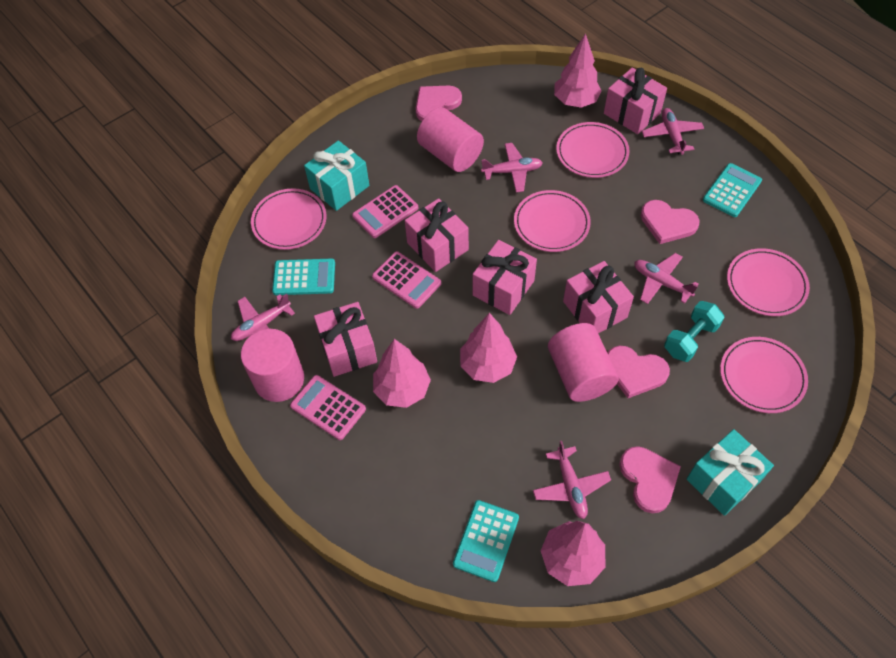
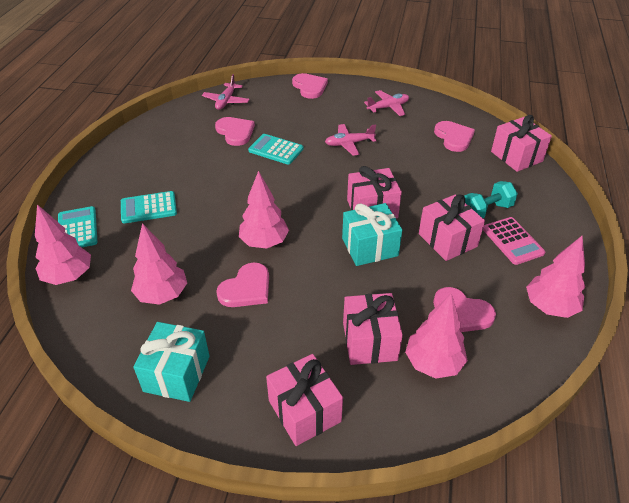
pink calculator: [290,375,366,440] [352,185,418,238] [372,251,441,309] = 3 -> [483,217,545,265] = 1
pink cylinder: [241,329,304,402] [417,107,484,172] [548,323,619,402] = 3 -> none = 0
pink heart: [416,86,462,121] [608,346,670,398] [619,446,681,513] [641,200,700,244] = 4 -> [215,117,255,146] [216,262,269,307] [292,73,328,99] [433,287,496,332] [434,121,475,152] = 5
pink plane: [231,294,295,341] [481,143,543,192] [533,441,611,519] [635,253,699,304] [642,108,704,155] = 5 -> [202,74,250,110] [325,124,376,156] [364,90,409,116] = 3
pink plate: [251,188,327,250] [514,190,591,252] [556,122,629,178] [720,337,808,413] [727,248,810,316] = 5 -> none = 0
pink tree: [373,339,431,408] [460,313,517,383] [541,521,605,586] [554,33,602,108] = 4 -> [35,204,91,285] [131,223,187,305] [239,171,289,249] [405,293,468,379] [526,236,585,318] = 5

